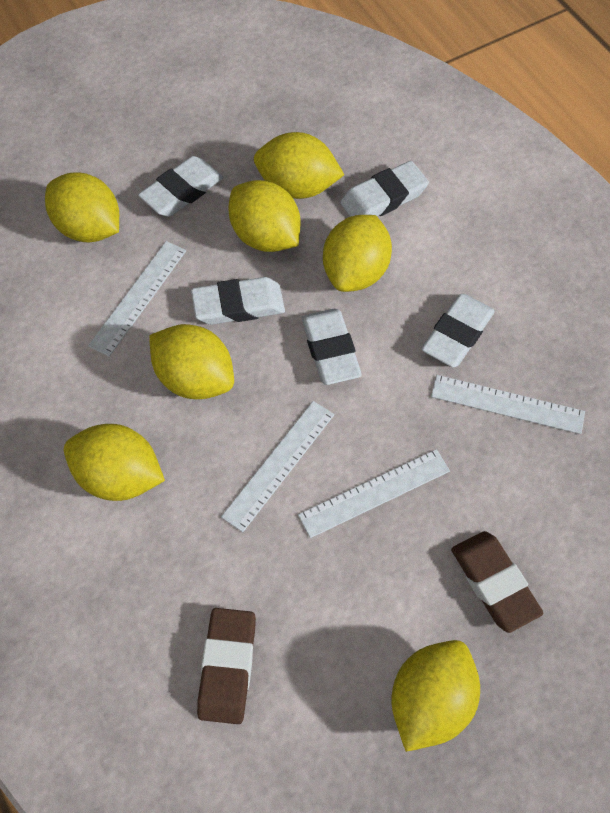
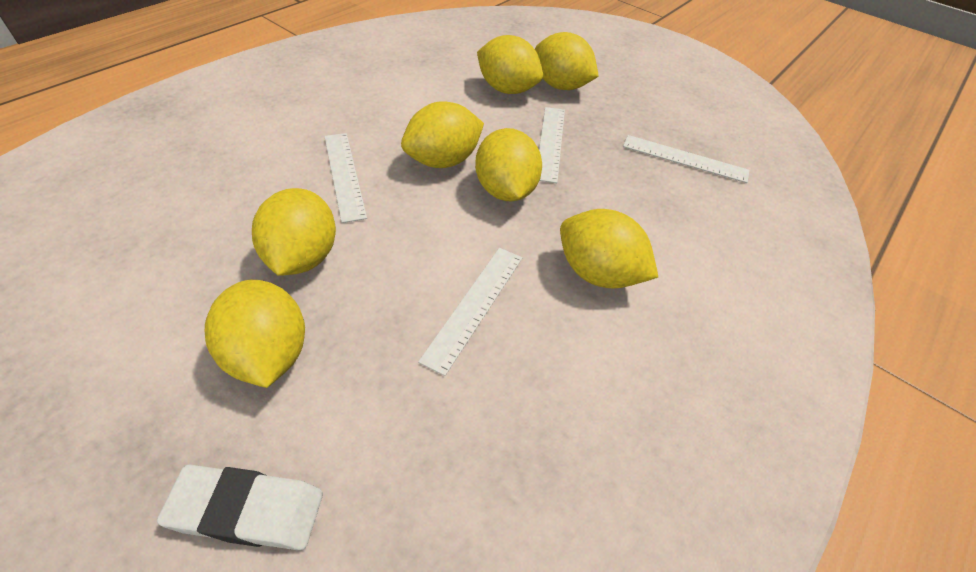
brown eraser: [197,608,256,724] [451,531,543,633] = 2 -> none = 0
white eraser: [138,156,223,217] [191,277,285,325] [302,309,362,385] [341,161,429,217] [421,294,495,368] = 5 -> [157,465,323,550] = 1

